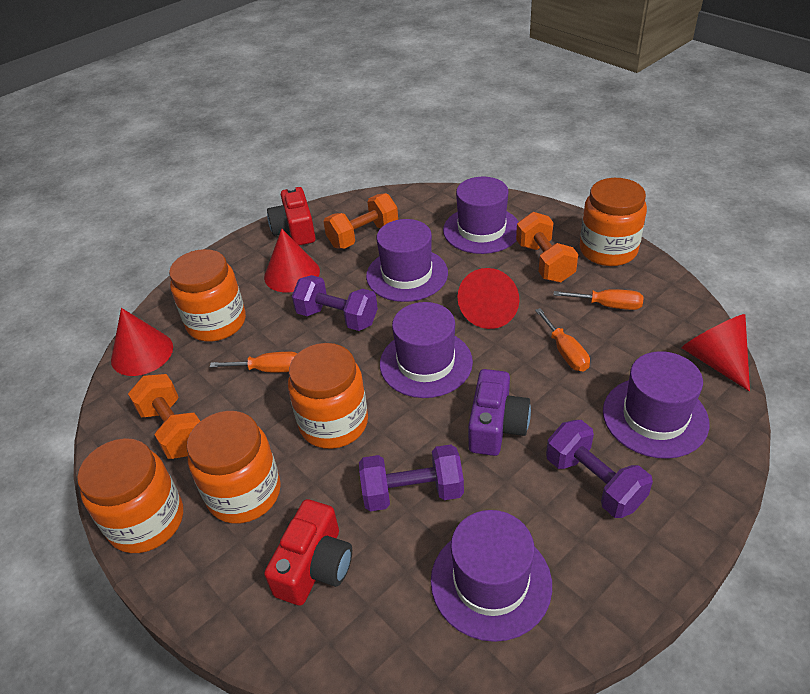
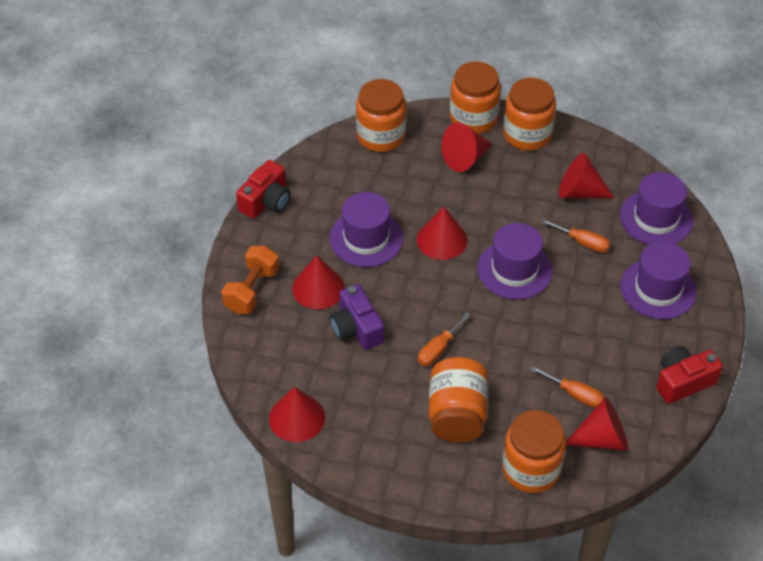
orange dumbbell: [128,374,200,459] [323,193,398,249] [516,212,578,283] = 3 -> [221,245,279,314] = 1
purple dumbbell: [292,275,378,331] [359,445,464,511] [546,420,653,518] = 3 -> none = 0
purple hat: [366,219,448,302] [380,302,473,398] [431,510,552,642] [443,177,519,254] [603,351,709,459] = 5 -> [329,192,403,267] [477,223,552,300] [620,172,693,245] [620,242,697,319] = 4
red cone: [111,308,173,376] [264,229,320,293] [458,268,519,329] [682,314,750,392] = 4 -> [269,387,325,442] [292,255,345,309] [416,207,468,260] [441,123,493,172] [559,153,614,198] [566,397,628,451] = 6

